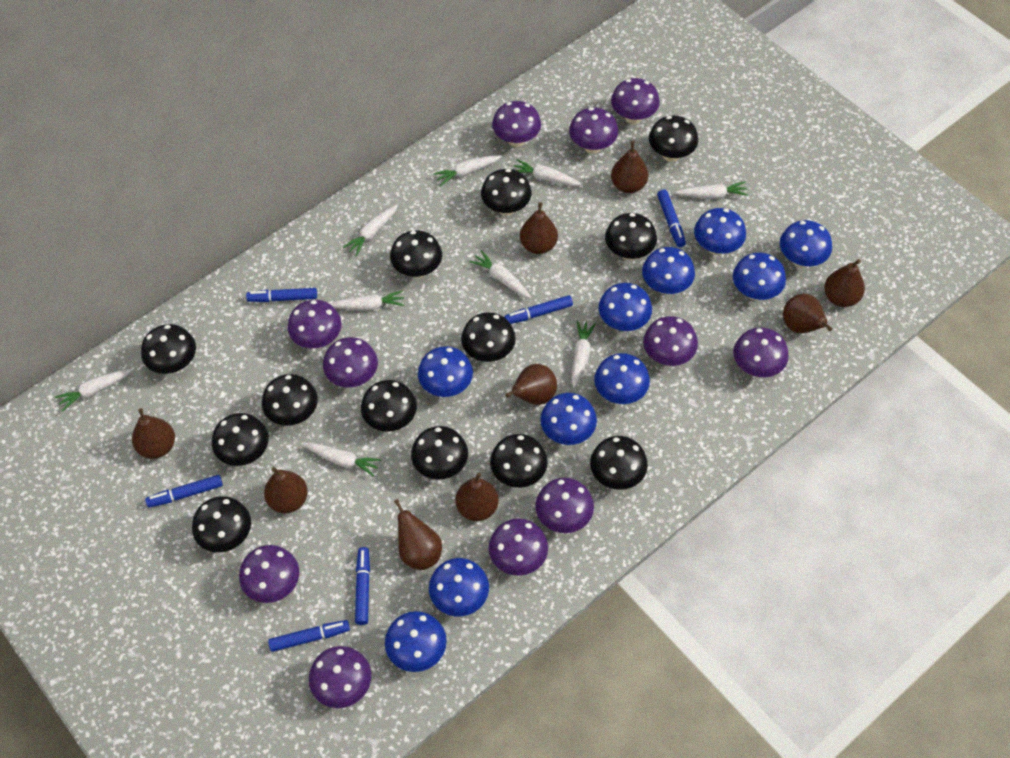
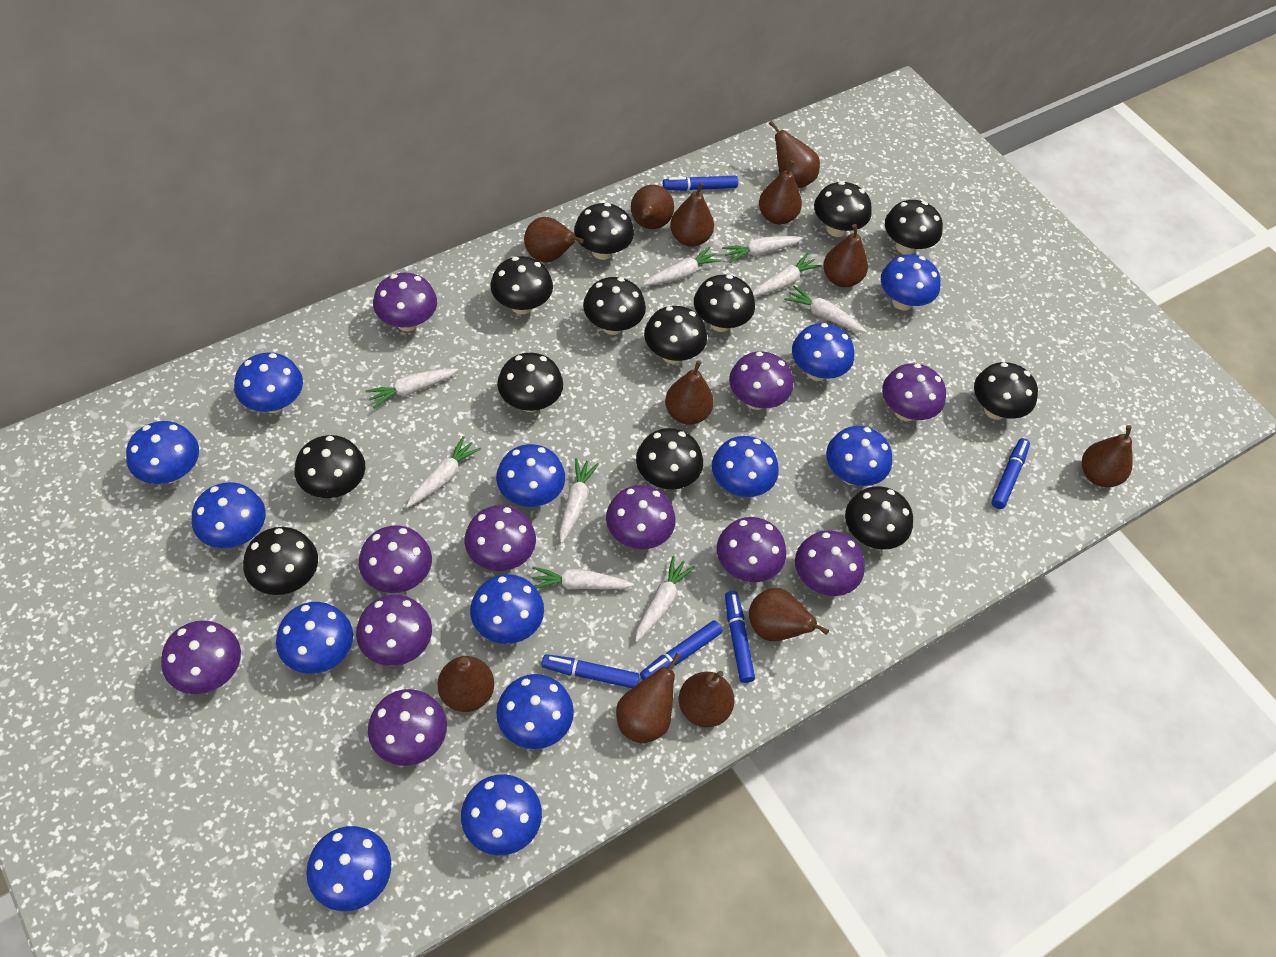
blue marker: [145,475,223,508] [246,288,317,302] [268,620,350,652] [355,547,370,625] [504,295,573,324] [657,189,686,247] = 6 -> [542,654,640,688] [640,620,722,680] [663,176,738,191] [725,591,755,683] [991,438,1030,509] = 5
blue mushroom: [385,611,447,672] [418,346,473,397] [429,558,489,616] [540,393,597,445] [594,353,650,404] [598,283,652,331] [642,247,695,295] [694,208,746,255] [733,253,786,300] [780,220,832,268] = 10 -> [126,421,199,484] [192,482,266,549] [234,353,303,413] [276,602,353,674] [306,826,391,911] [461,774,542,855] [470,574,544,644] [496,444,565,507] [496,674,574,749] [712,436,779,497] [792,323,854,381] [826,426,892,486] [881,254,941,310] = 13
brown pear: [132,408,175,459] [264,467,308,513] [394,499,442,570] [455,472,499,521] [506,364,557,405] [520,202,558,254] [611,141,648,193] [783,294,832,333] [824,259,865,307] = 9 -> [438,656,494,712] [524,217,584,262] [616,653,681,744] [631,185,674,229] [665,360,714,425] [670,182,714,247] [679,671,735,727] [749,588,829,641] [759,160,802,225] [769,121,820,188] [823,224,868,287] [1082,425,1133,487] = 12

